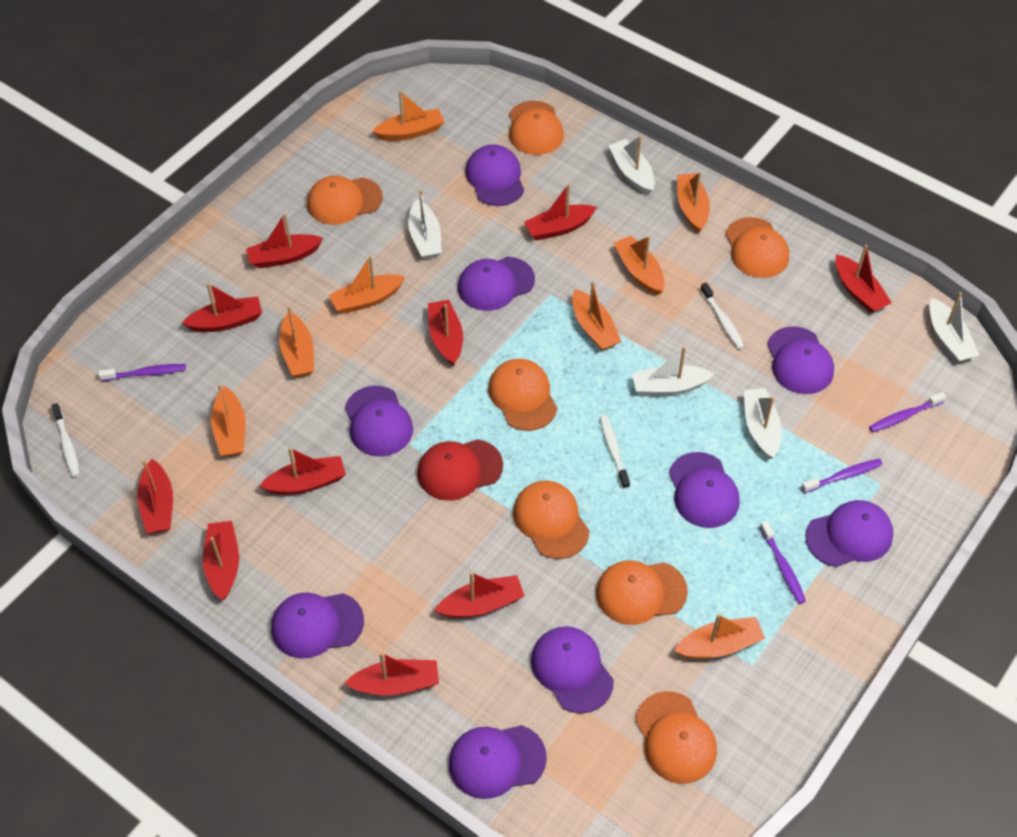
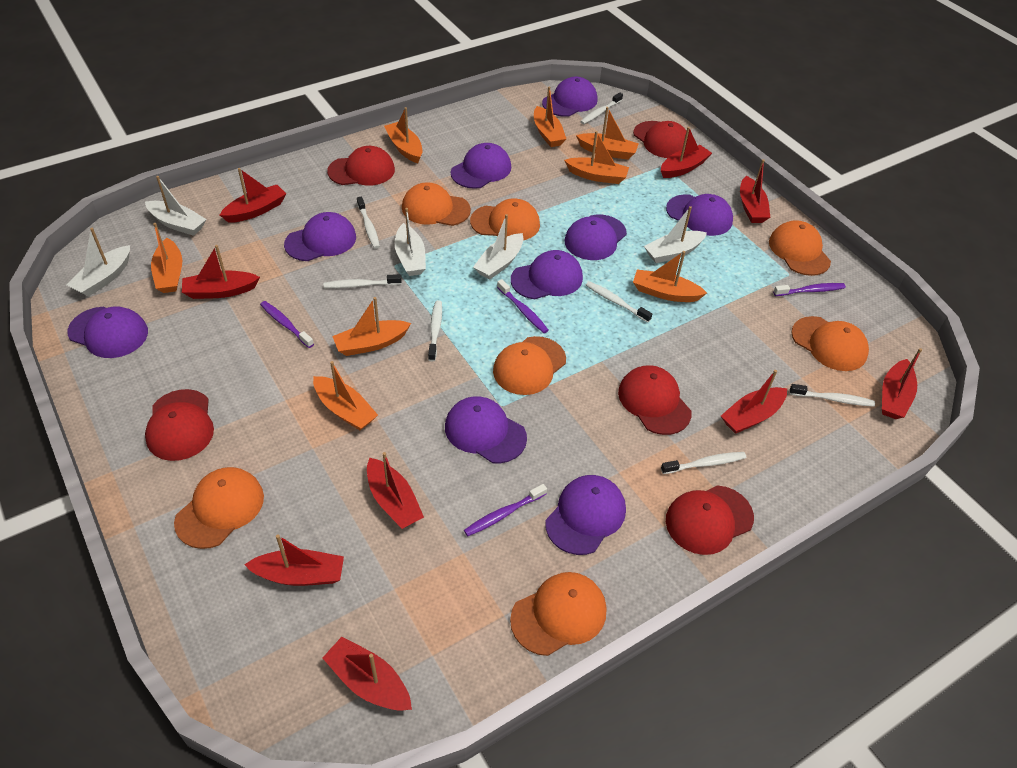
red boat: [137,459,173,533] [182,283,262,332] [203,521,239,600] [246,213,323,268] [259,447,346,495] [345,652,439,696] [428,300,463,366] [434,572,525,618] [524,184,597,240] [835,245,892,313] = 10 -> [182,245,260,299] [220,168,286,223] [244,535,344,586] [323,637,412,711] [367,452,424,529] [661,127,712,178] [721,370,787,434] [740,159,770,223] [882,348,922,419] = 9
red cap: [417,439,503,501] = 1 -> [145,389,214,461] [327,146,395,186] [618,365,692,435] [633,121,686,158] [666,485,754,555] = 5
white toothbrush: [51,403,80,477] [600,415,630,489] [700,283,745,349] = 3 -> [324,274,402,288] [357,197,380,249] [428,300,442,361] [580,92,623,124] [586,281,652,323] [661,452,746,474] [789,384,875,407] = 7

